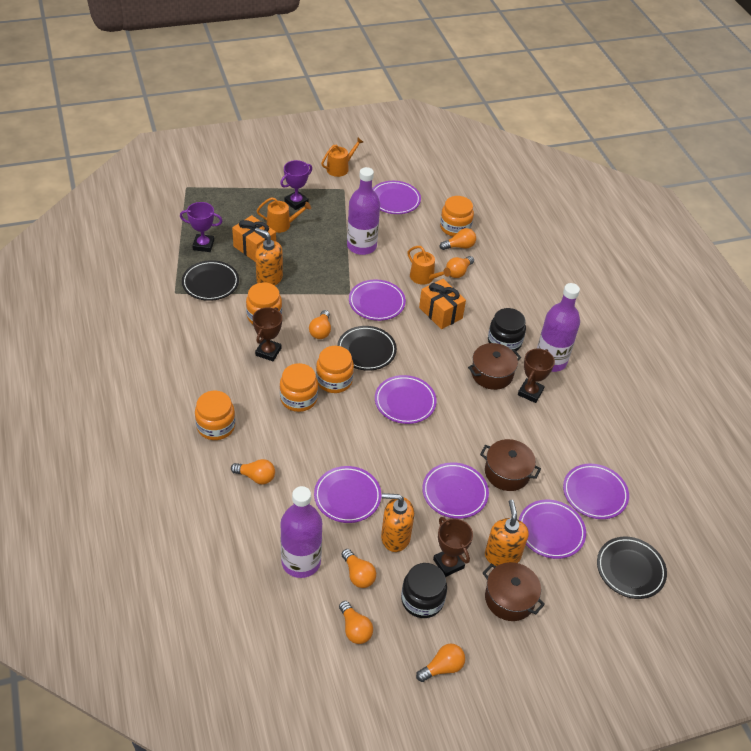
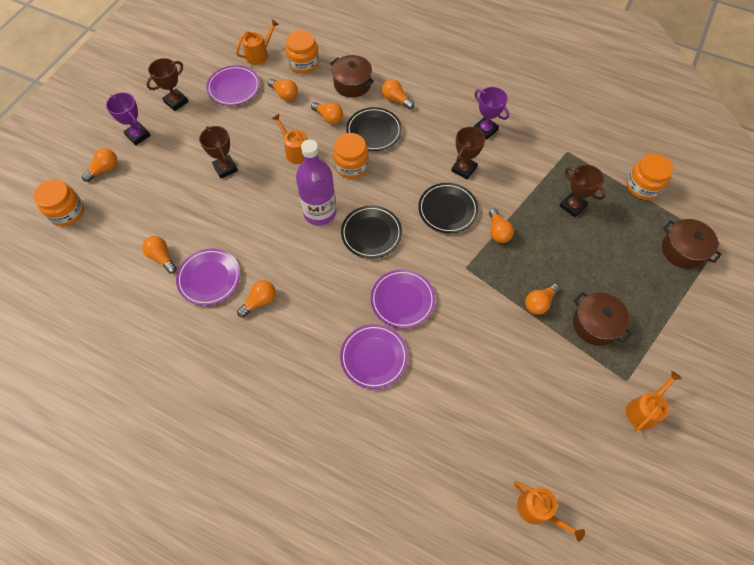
black jar: [401,563,447,618] [488,308,526,351] = 2 -> none = 0
brown trophy: [252,307,282,361] [433,517,473,577] [518,349,555,403] = 3 -> [146,58,189,111] [199,126,238,179] [451,127,485,180] [560,165,606,217] = 4
orange gift: [232,215,276,262] [419,279,466,329] = 2 -> none = 0
orange jar: [195,391,235,440] [246,282,282,324] [280,363,318,412] [316,346,354,393] [440,196,474,237] = 5 -> [34,180,84,226] [286,30,319,74] [333,133,369,179] [626,154,673,200] = 4
orange light bulb: [231,459,275,484] [309,310,331,339] [339,601,373,644] [341,549,376,588] [416,644,465,682] [440,228,476,250] [446,256,474,278] = 7 -> [82,148,117,182] [142,236,177,273] [237,280,276,318] [268,79,298,101] [311,102,343,124] [382,79,414,109] [489,208,514,243] [525,283,560,315] = 8
orange soap dispenser: [255,228,283,285] [381,493,414,552] [485,500,529,566] = 3 -> none = 0
orange watering can: [257,197,311,233] [321,138,363,177] [408,246,451,285] = 3 -> [236,20,279,65] [272,114,307,164] [514,481,585,542] [626,371,682,431] = 4
purple bottle: [281,486,322,578] [347,167,380,255] [537,283,580,372] = 3 -> [296,139,336,226] = 1
purple plate: [314,466,381,523] [349,279,406,321] [372,181,421,214] [375,375,437,424] [422,462,489,519] [519,500,586,559] [563,464,629,519] = 7 -> [176,249,240,306] [206,65,260,106] [340,324,408,389] [371,269,435,329] = 4

